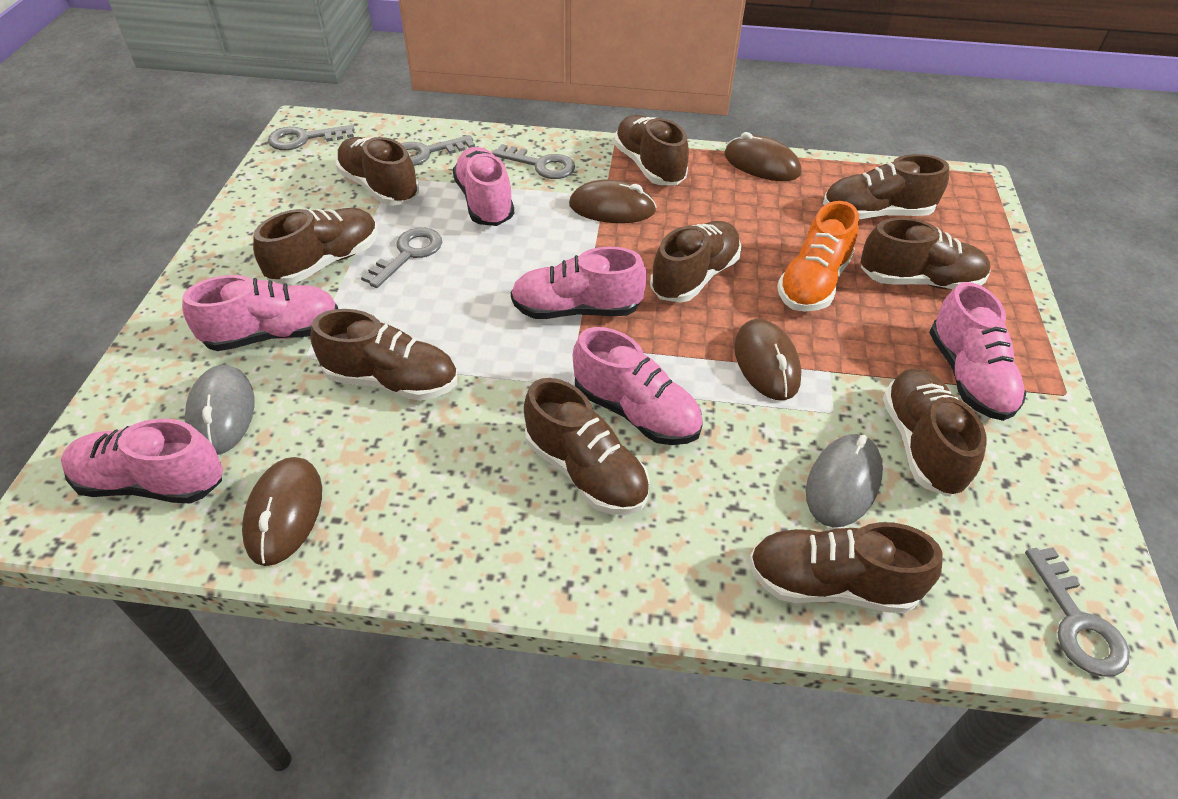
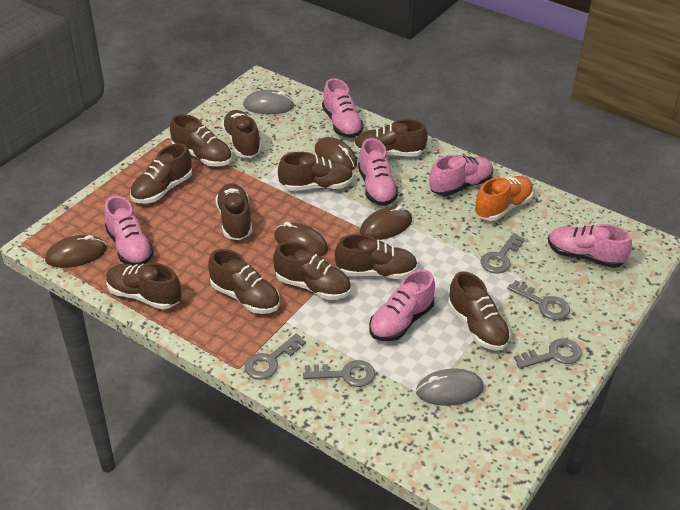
brown shoe: [253,208,378,284] [310,309,457,401] [336,137,419,206] [524,378,650,515] [614,115,689,185] [650,221,741,302] [749,522,943,614] [823,154,949,219] [861,218,991,290] [883,368,987,497] = 10 -> [106,263,181,310] [130,143,192,203] [170,114,232,167] [208,249,280,314] [215,183,252,240] [221,110,261,158] [273,242,351,300] [278,152,353,191] [335,234,418,279] [354,119,428,157] [448,271,511,350] = 11

